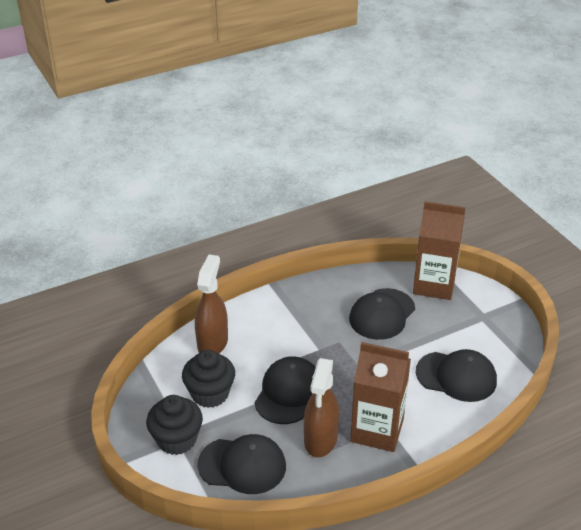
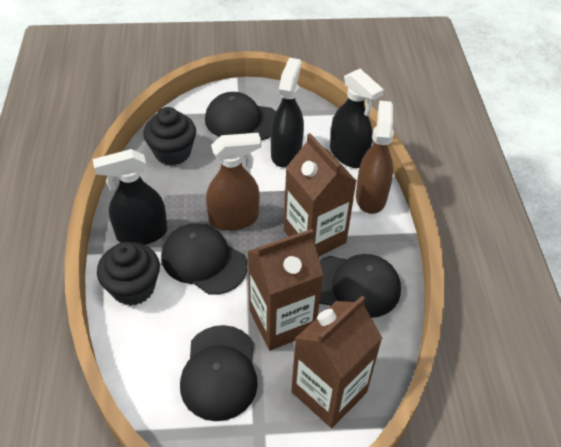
black spray bottle: none = 0 -> [93,149,167,245] [271,58,304,167] [330,69,384,168] = 3
brown carton: [350,342,411,452] [413,201,466,300] = 2 -> [248,229,323,350] [284,133,356,257] [291,296,383,428] = 3

